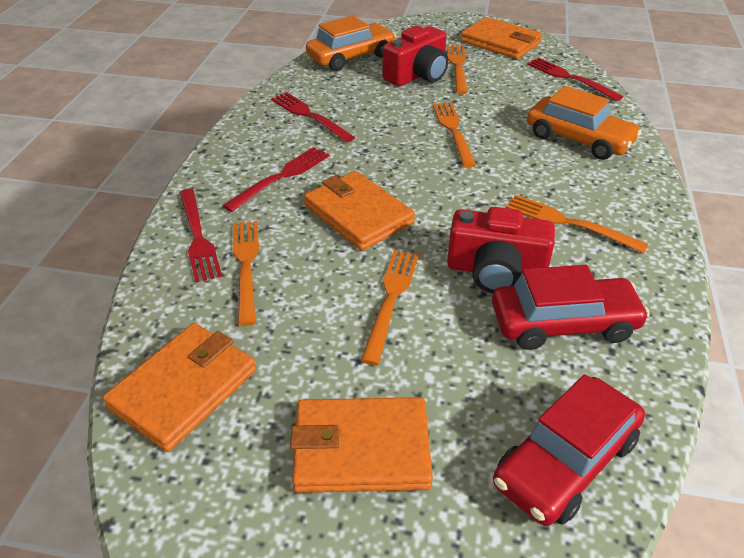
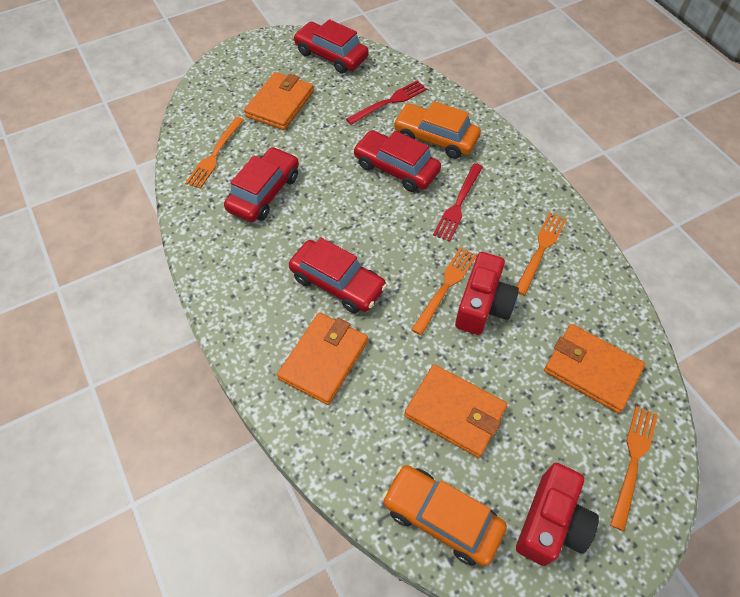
orange fork: [233,221,259,326] [361,250,419,365] [433,102,476,168] [447,45,468,94] [506,195,649,253] = 5 -> [185,117,244,189] [411,247,477,335] [516,212,567,295] [610,406,658,532] = 4
red car: [492,265,650,350] [493,374,645,526] = 2 -> [224,147,299,222] [289,237,387,313] [293,19,369,74] [353,130,441,192] = 4
red fork: [179,189,222,282] [223,147,329,212] [271,92,355,142] [527,58,623,101] = 4 -> [346,80,427,125] [433,163,483,242] = 2

